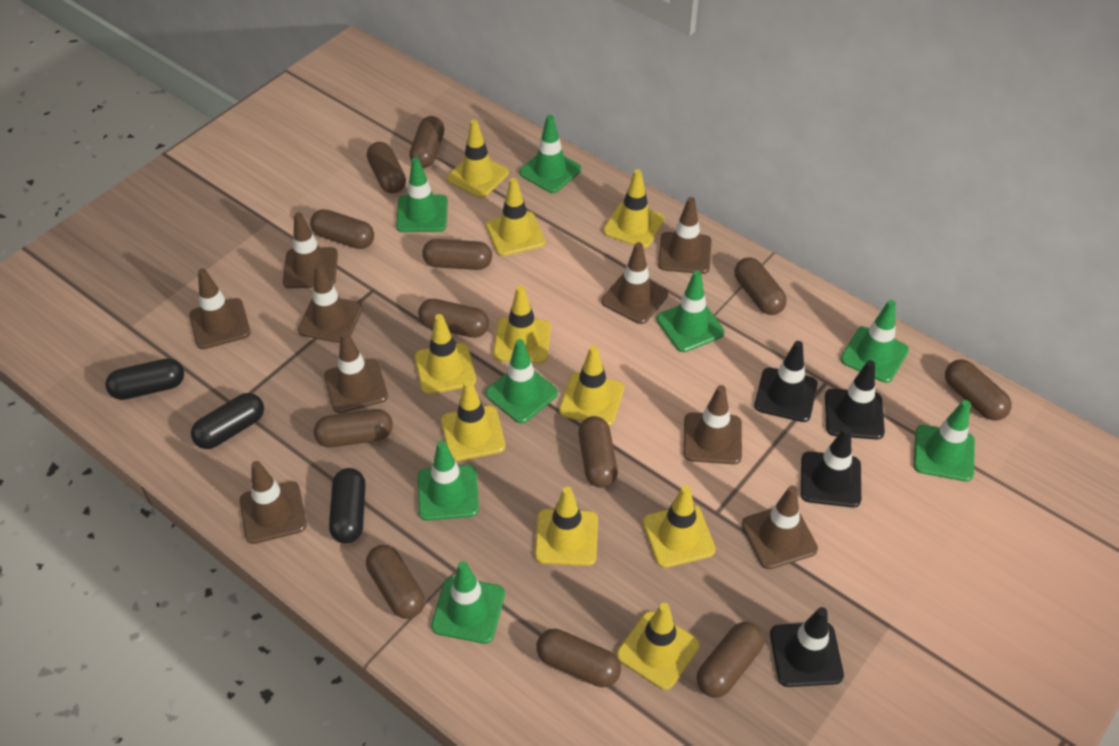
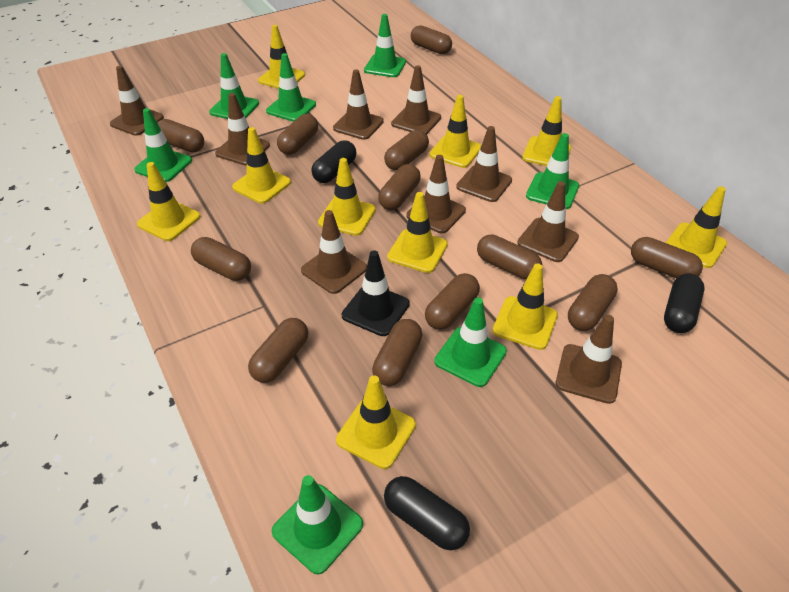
black traffic cone: [754,341,818,422] [770,607,844,687] [801,427,861,508] [825,360,885,440] = 4 -> [342,250,410,336] = 1
green traffic cone: [396,157,448,232] [418,441,479,521] [431,561,505,644] [485,339,558,423] [519,115,581,193] [657,271,724,352] [841,300,909,383] [913,400,975,482] = 8 -> [134,108,192,182] [209,53,259,119] [266,53,316,122] [272,475,363,574] [364,14,406,77] [434,298,507,387] [526,133,579,209] = 7

